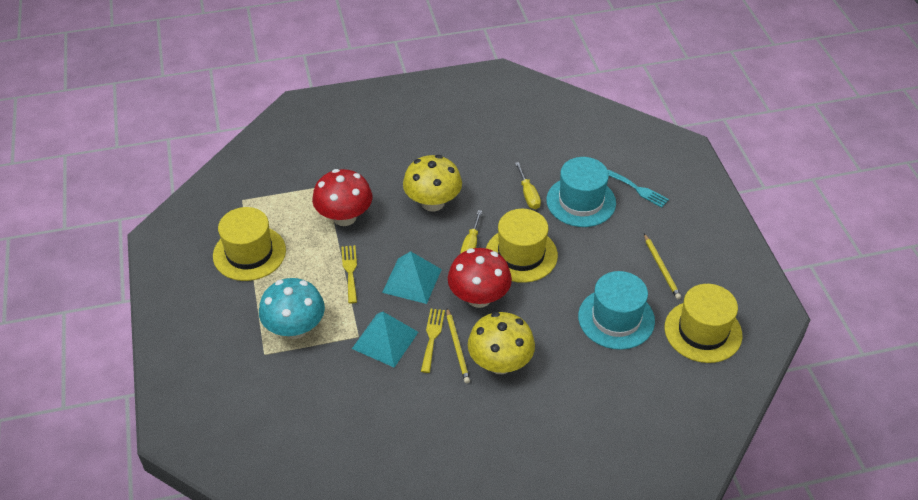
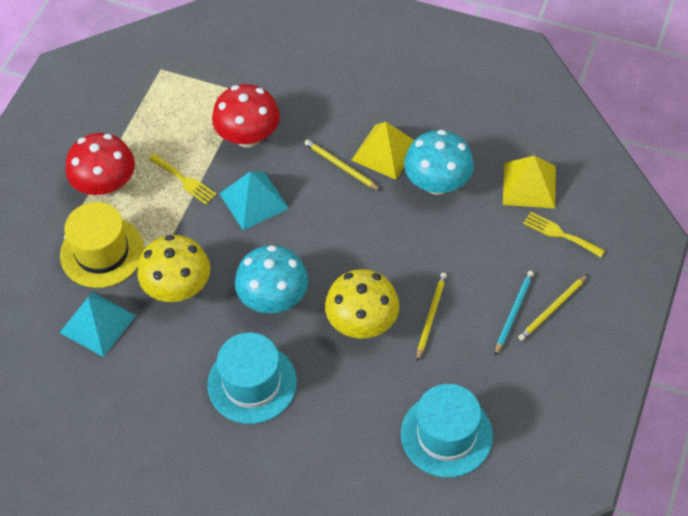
turquoise fork: [608,169,669,208] = 1 -> none = 0
turquoise mushroom: [259,278,325,339] = 1 -> [235,245,308,313] [404,130,474,195] = 2
turquoise pencil: none = 0 -> [495,271,534,356] = 1
yellow hat: [213,207,286,281] [486,209,558,283] [664,284,742,363] = 3 -> [60,202,144,288] = 1
yellow pencil: [446,308,470,383] [644,234,681,299] = 2 -> [305,139,381,191] [417,273,447,361] [518,274,588,341] = 3
yellow pyramid: none = 0 -> [351,122,414,180] [503,155,556,208] = 2
yellow screwdriver: [460,210,482,254] [515,162,541,209] = 2 -> none = 0

